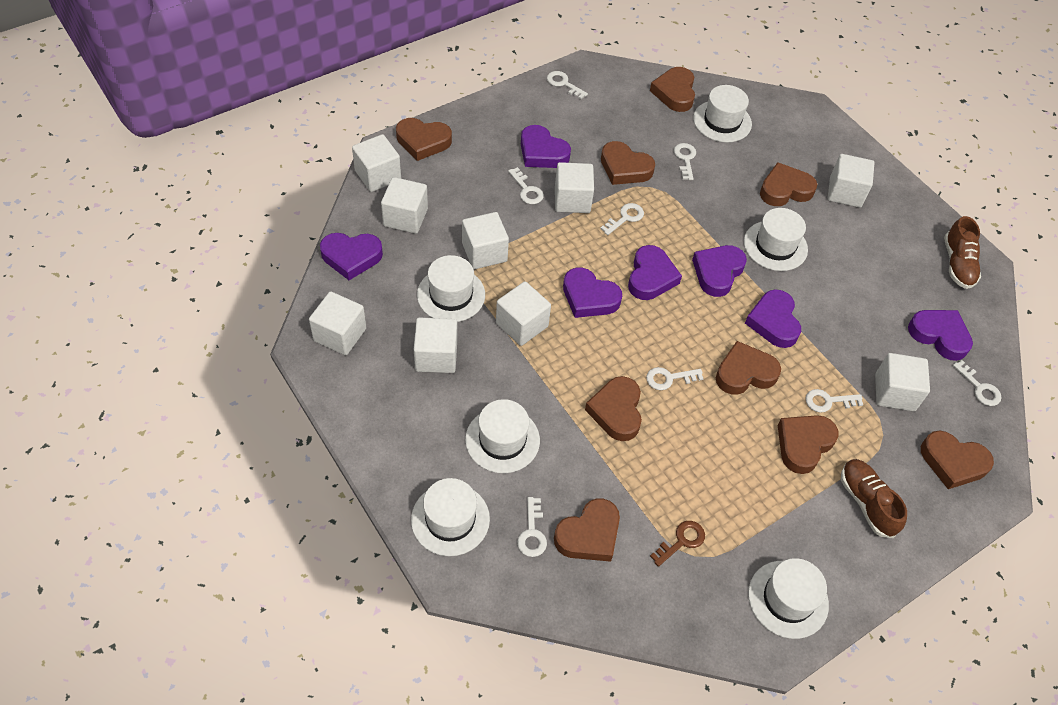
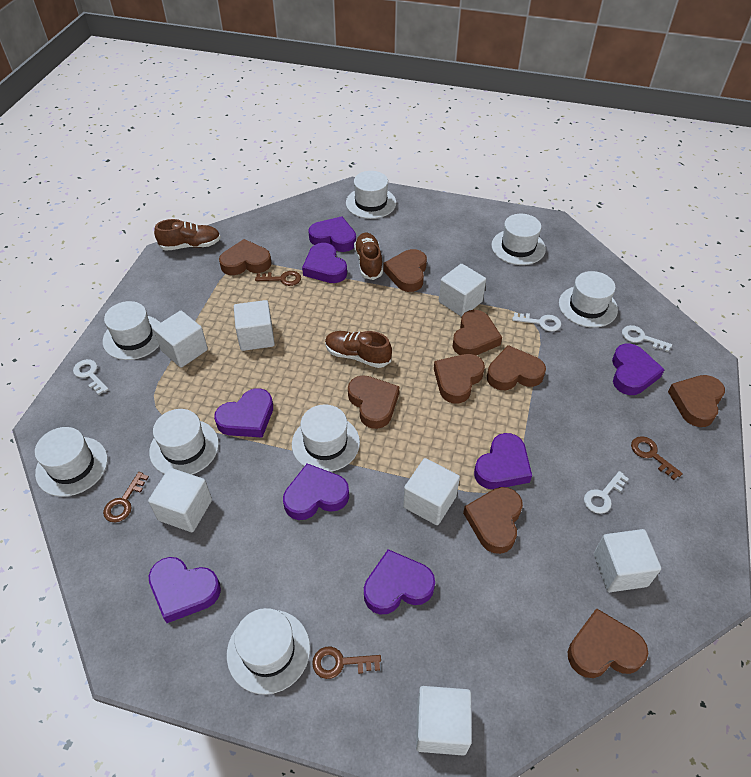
brown key: [650,521,705,567] = 1 -> [103,472,149,522] [255,271,301,286] [312,646,381,679] [631,436,683,480] = 4
brown shoe: [841,459,907,538] [944,216,981,289] = 2 -> [154,219,221,251] [325,331,392,368] [354,233,383,280] = 3
purple heart: [320,233,383,280] [521,125,571,168] [563,268,622,318] [628,245,682,300] [692,245,747,297] [745,289,801,348] [908,310,973,361] = 7 -> [149,557,221,623] [214,388,273,438] [283,463,349,520] [302,243,347,283] [308,216,356,252] [364,549,435,614] [474,433,532,489] [612,344,665,395] = 8
white cube: [309,291,366,355] [352,134,401,192] [381,177,428,234] [414,317,457,373] [462,212,509,269] [496,281,551,346] [555,162,594,213] [828,154,875,208] [875,353,930,411] = 9 -> [148,468,212,532] [153,311,208,368] [234,300,275,351] [403,458,460,525] [416,686,472,756] [439,264,486,317] [594,529,661,592] = 7
white hat: [411,478,490,556] [417,255,485,322] [465,399,540,473] [693,85,752,143] [744,208,808,271] [748,558,829,639] = 6 -> [35,427,108,497] [103,301,160,360] [149,409,219,475] [227,608,310,695] [292,404,360,472] [346,171,396,219] [491,214,546,265] [559,271,618,328] = 8
white key: [508,167,544,204] [517,497,547,557] [547,71,588,99] [600,203,644,235] [646,367,704,390] [674,143,696,180] [806,389,863,413] [953,360,1002,406] = 8 -> [73,359,109,395] [512,313,562,332] [584,471,629,514] [622,325,672,352] = 4

